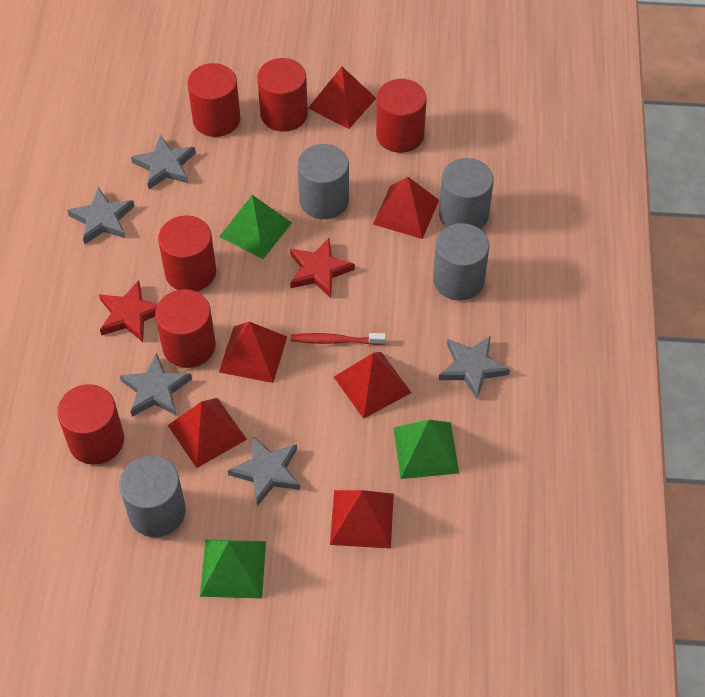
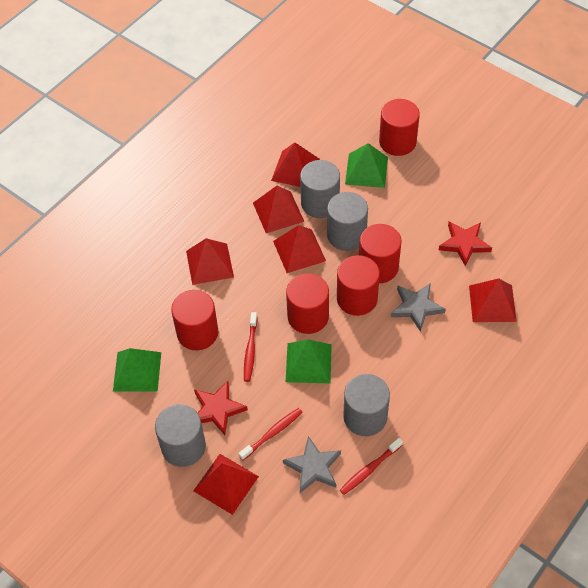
grey star: [67,187,135,244] [119,353,192,417] [131,135,196,189] [228,436,300,506] [439,336,510,399] = 5 -> [283,436,341,493] [391,283,446,332] = 2
red cylinder: [57,384,124,465] [155,289,216,368] [158,215,216,292] [188,63,240,137] [257,58,308,132] [376,79,427,153] = 6 -> [171,290,218,350] [286,273,329,334] [337,255,380,316] [359,224,401,283] [379,99,420,156] = 5
red toothbrush: [291,333,386,345] = 1 -> [238,408,302,460] [244,312,257,382] [340,438,403,495] = 3

